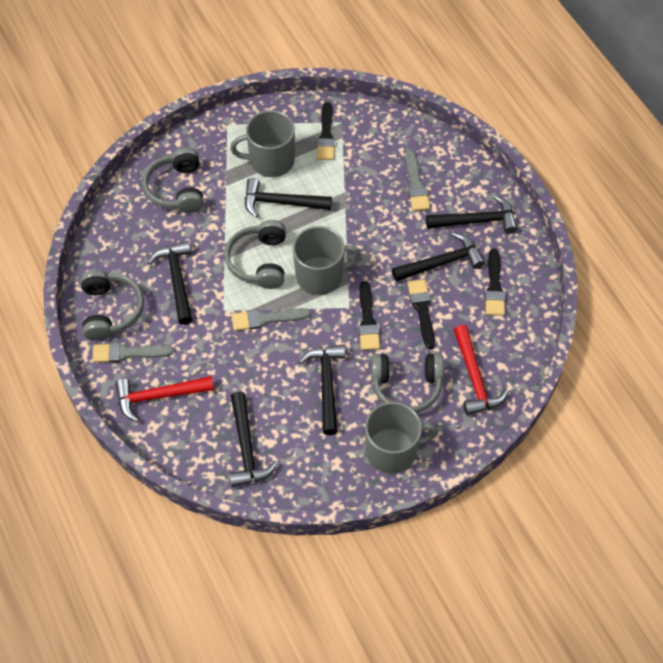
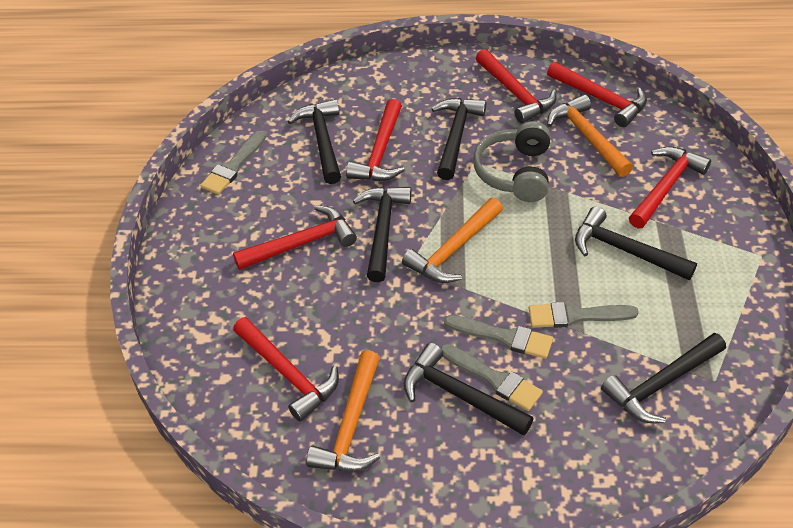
black brush: [317,102,335,160] [359,281,380,350] [407,279,435,349] [485,248,505,316] = 4 -> none = 0
grey brush: [93,343,173,363] [232,308,311,331] [406,150,430,211] = 3 -> [200,131,266,195] [440,344,543,411] [444,315,553,359] [529,302,639,328] = 4
grey headphones: [81,270,144,341] [143,147,204,213] [225,220,286,289] [371,353,444,413] = 4 -> [473,121,550,202] = 1
grey mug: [230,110,295,177] [293,226,362,295] [365,402,439,473] = 3 -> none = 0
orange hammer: none = 0 -> [306,350,380,472] [402,198,503,283] [547,94,633,177] = 3
red hammer: [115,376,214,422] [454,325,509,415] = 2 -> [233,205,357,270] [233,317,339,422] [346,99,405,181] [476,49,556,123] [547,62,647,127] [629,147,711,228] = 6

